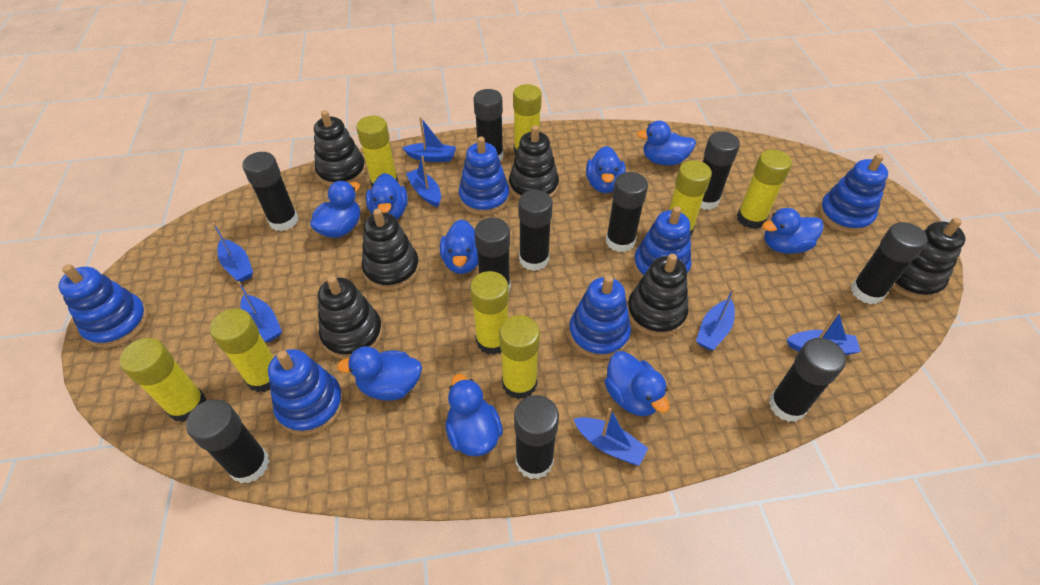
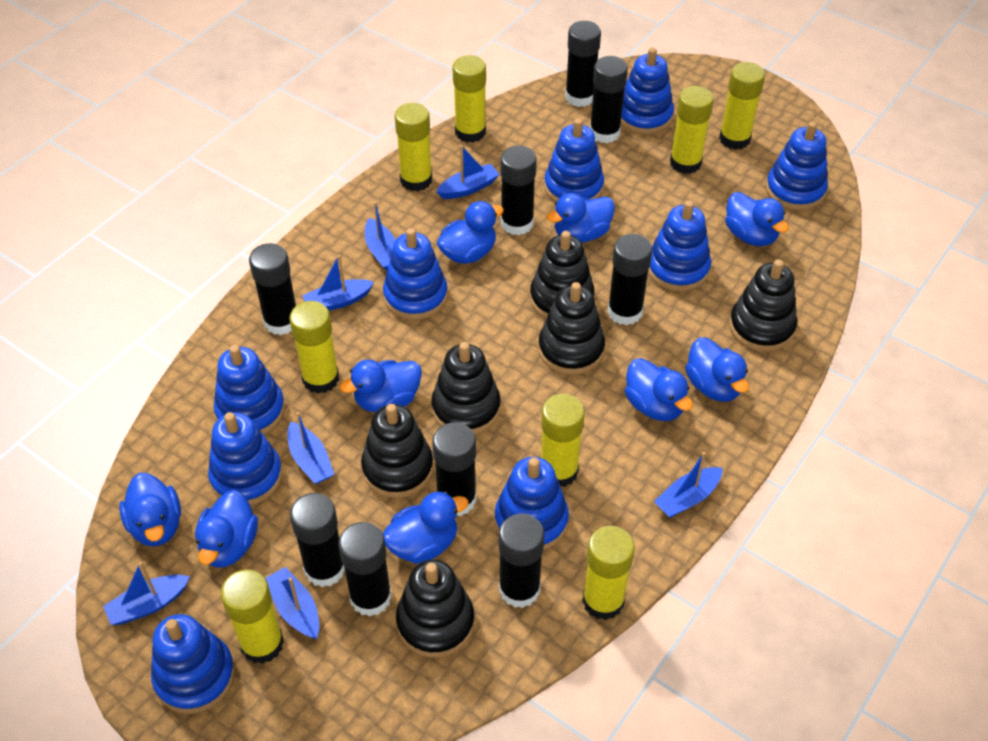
black glue stick: [186,399,270,484] [242,152,298,231] [474,89,503,162] [474,218,511,292] [514,395,559,479] [519,190,553,271] [606,172,648,252] [700,131,740,210] [769,338,846,422] [851,222,928,304] = 10 -> [249,243,296,335] [290,493,345,587] [338,522,392,617] [432,422,476,516] [498,514,545,608] [500,146,537,235] [565,21,601,107] [590,56,628,143] [607,234,652,326] = 9
blue stacking toy: [58,264,148,348] [268,349,344,435] [459,136,510,215] [569,275,631,359] [633,206,691,279] [819,154,888,233] = 6 -> [151,614,235,714] [208,412,283,506] [214,345,285,435] [383,228,448,320] [495,457,569,550] [544,118,604,202] [621,47,674,135] [648,200,711,291] [766,121,828,211] = 9

